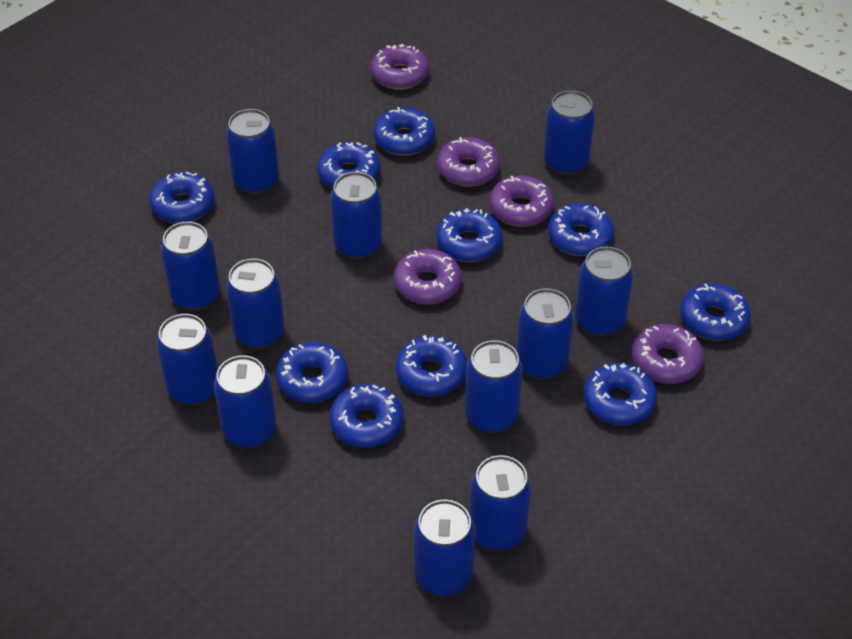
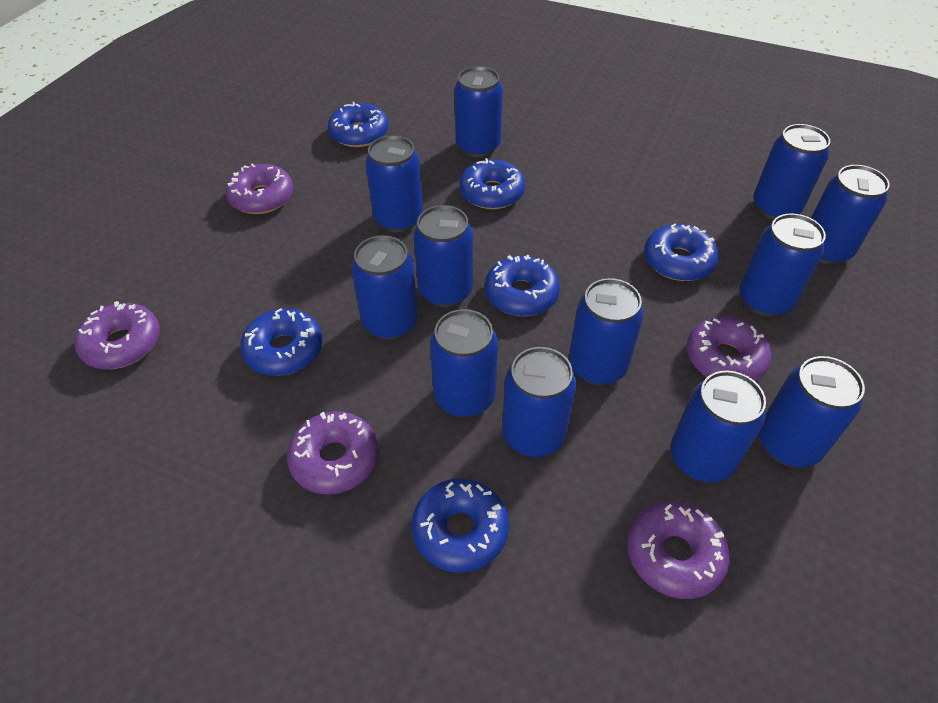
blue donut: [149,172,214,223] [276,342,348,403] [317,142,380,188] [329,384,403,448] [373,107,435,155] [396,335,467,397] [436,208,503,262] [548,203,614,256] [583,363,657,426] [680,284,751,341] = 10 -> [240,308,322,376] [328,102,388,147] [412,478,509,573] [459,158,525,209] [485,255,560,316] [644,223,719,281] = 6

